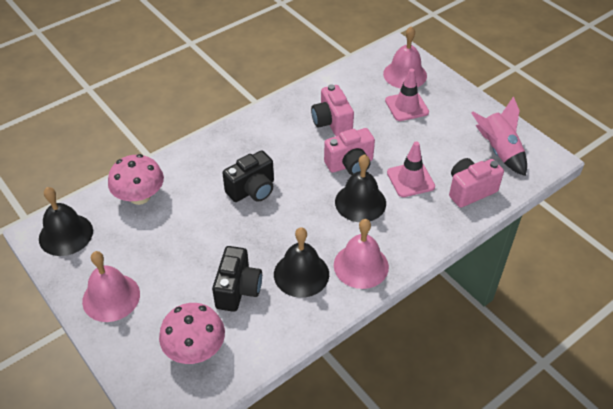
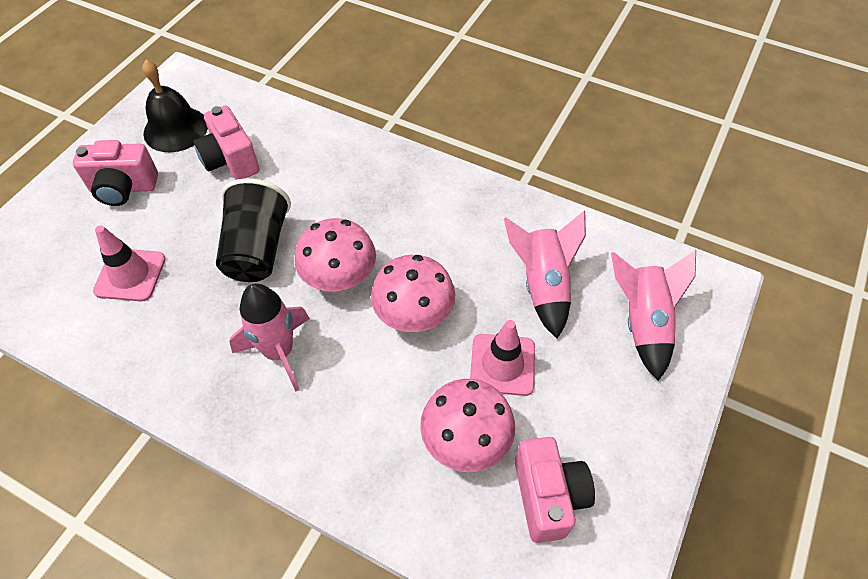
black bell: [39,187,93,256] [274,227,329,298] [335,154,386,222] = 3 -> [142,60,208,152] = 1
black camera: [212,246,262,312] [223,150,274,202] = 2 -> none = 0
black cup: none = 0 -> [216,178,291,282] = 1
pink bell: [82,251,140,322] [334,219,389,289] [383,26,427,89] = 3 -> none = 0
pink mushroom: [108,154,164,205] [159,303,225,364] = 2 -> [294,218,376,292] [371,255,455,332] [420,379,515,472] = 3
pink rocket: [471,96,527,176] = 1 -> [229,283,310,392] [504,211,586,338] [611,250,696,381] = 3

